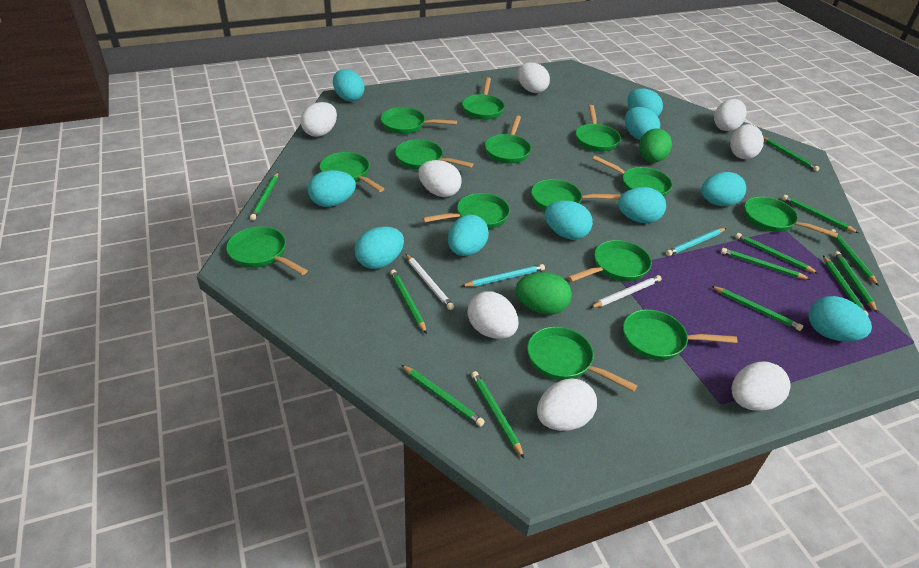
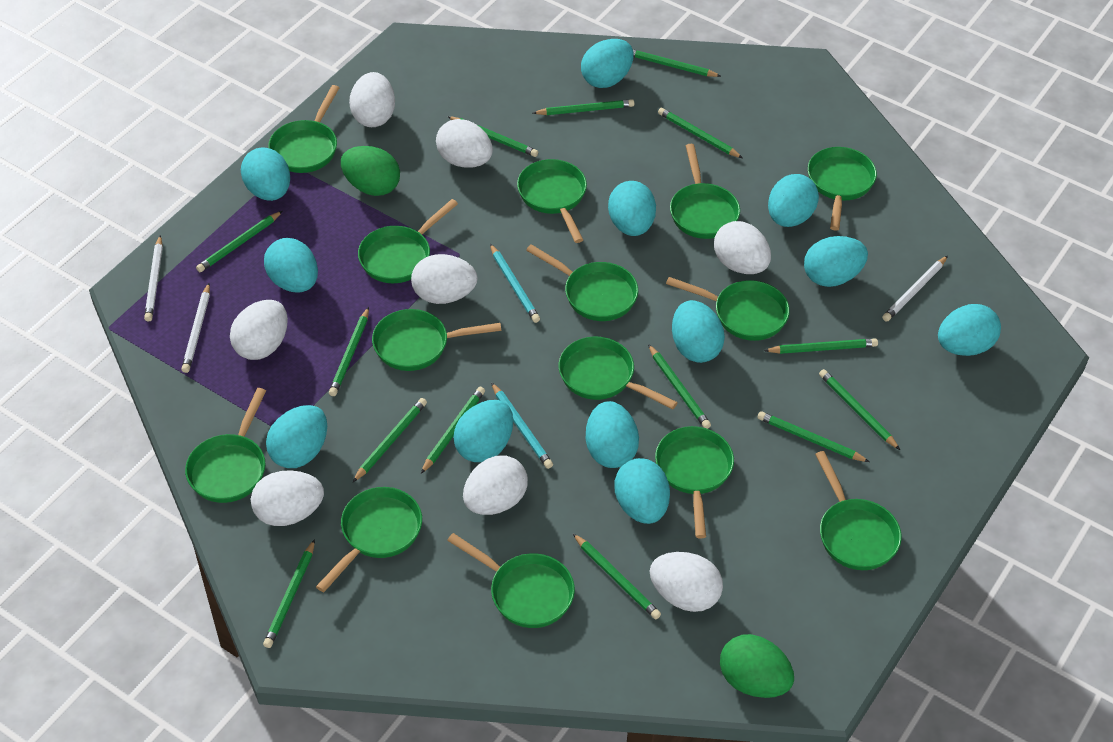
green pencil: [250,172,278,220] [390,270,427,334] [401,365,485,427] [471,371,524,458] [711,286,803,331] [721,248,810,279] [735,233,819,274] [763,137,819,171] [782,195,859,233] [823,255,868,315] [830,229,879,286] [834,251,878,313] = 12 -> [196,211,282,272] [263,539,315,648] [329,307,369,396] [353,398,427,482] [421,387,485,474] [447,116,538,157] [533,99,634,115] [573,534,661,619] [633,49,722,77] [648,344,711,429] [658,108,743,158] [757,411,869,462] [764,338,878,354] [819,369,900,450] = 14
turquoise egg: [308,170,356,207] [333,69,364,101] [355,226,404,269] [448,215,489,256] [545,201,593,240] [618,187,666,223] [625,107,660,140] [627,88,663,116] [701,172,746,206] [809,296,872,342] = 10 -> [241,147,290,201] [264,238,318,293] [266,405,327,468] [453,400,513,462] [581,39,634,88] [586,401,639,468] [608,181,656,236] [615,458,670,524] [672,300,725,363] [768,174,819,227] [804,236,868,287] [938,304,1001,356] = 12
white pencil: [405,253,454,310] [590,275,662,308] = 2 -> [144,235,163,322] [181,283,210,373] [882,256,948,322] = 3

